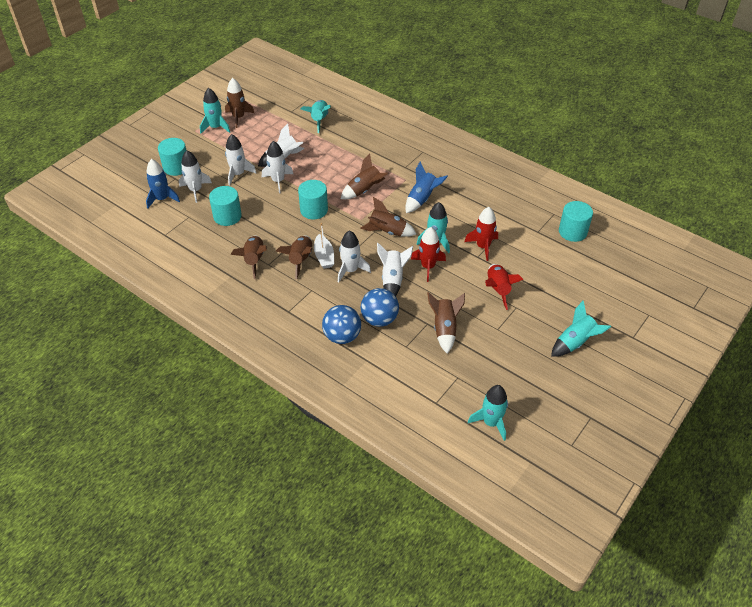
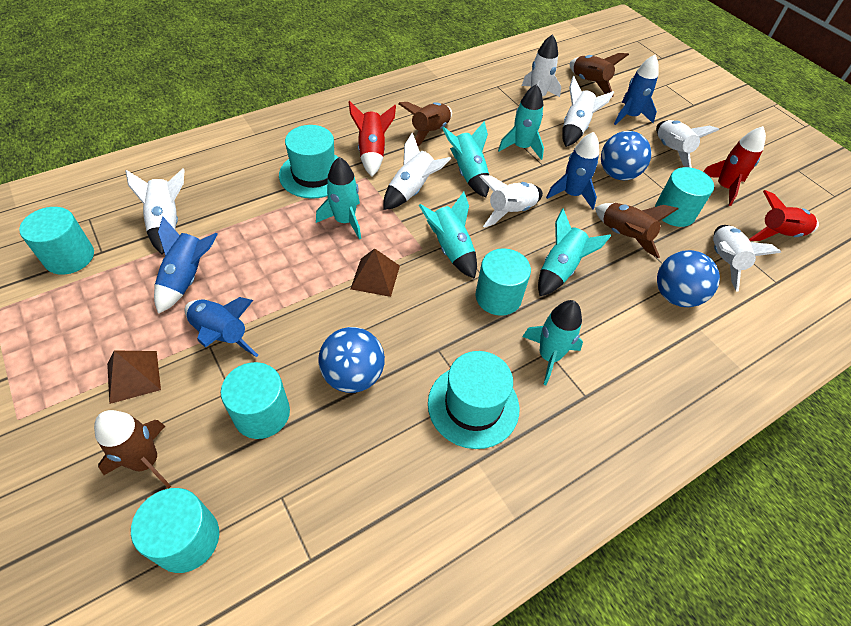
blue ball: [322,305,361,344] [361,288,399,327] = 2 -> [318,327,385,393] [601,131,652,180] [657,250,720,307] = 3
blue rocket: [146,159,180,209] [405,162,448,213] = 2 -> [154,217,218,314] [184,297,258,357] [546,132,599,209] [614,55,659,125] = 4
brown pyramid: none = 0 -> [107,350,161,404] [350,249,400,297] = 2
brown rocket: [225,78,254,128] [231,235,267,279] [276,235,313,279] [341,154,389,199] [360,197,416,237] [427,292,465,354] = 6 -> [94,410,171,489] [398,102,452,146] [569,53,629,97] [595,203,678,258] = 4
turquoise cylinder: [158,138,186,176] [209,186,242,226] [298,180,328,220] [559,201,593,242] = 4 -> [19,207,94,275] [131,488,219,573] [221,362,290,439] [475,248,531,316] [655,167,714,227] = 5
turquoise hat: none = 0 -> [279,125,338,199] [428,351,519,449] = 2
turquoise rocket: [200,88,230,134] [300,100,331,133] [417,202,450,254] [468,385,508,441] [551,301,611,357] = 5 -> [316,157,361,240] [419,192,477,279] [442,121,489,198] [498,84,544,160] [522,300,583,385] [538,209,611,296] = 6
white boat: [314,223,335,269] = 1 -> none = 0
white rocket: [179,150,212,203] [225,134,257,185] [258,124,304,167] [262,141,293,193] [338,230,371,283] [377,243,413,296] = 6 -> [125,168,185,254] [383,132,451,210] [479,175,543,228] [522,34,561,97] [562,76,614,147] [656,120,719,168] [713,225,781,292] = 7

